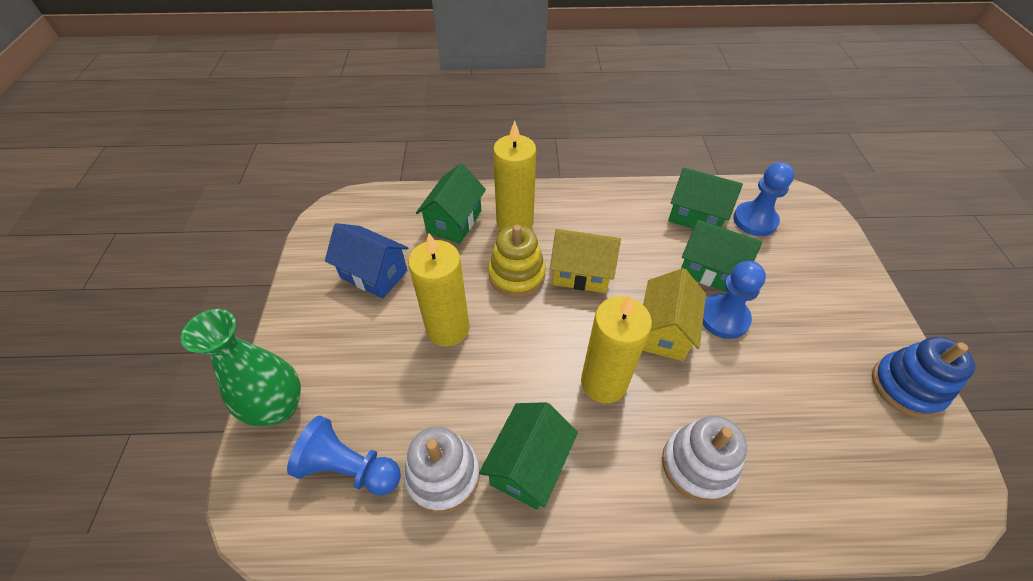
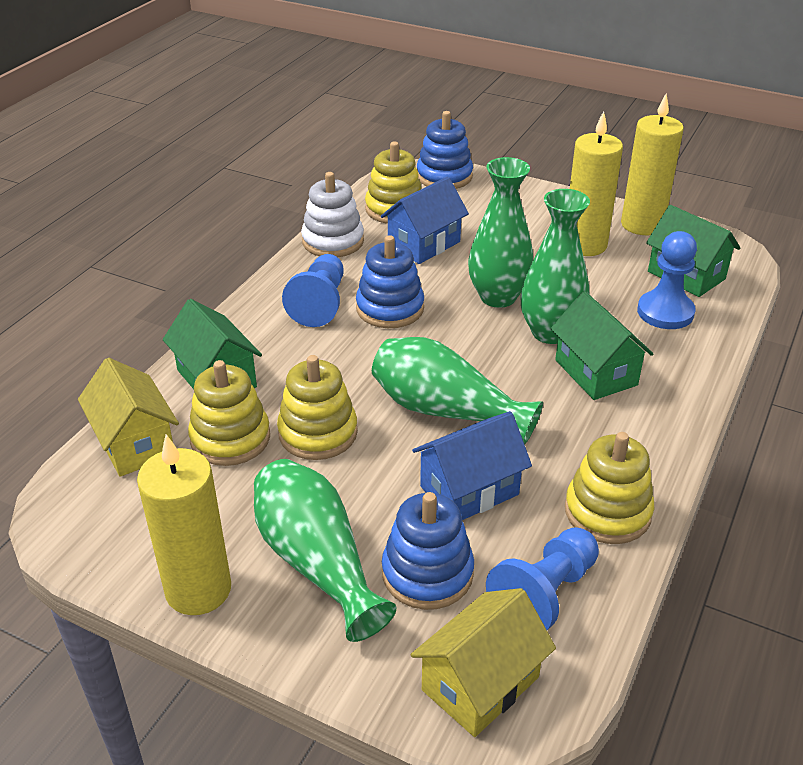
blue house: [325,223,408,298] = 1 -> [381,177,469,264] [412,411,532,520] = 2
blue stacking toy: [872,337,975,418] = 1 -> [356,235,424,328] [382,492,474,610] [417,111,473,189] = 3
green house: [416,163,486,244] [479,402,578,510] [668,168,743,229] [681,220,762,292] = 4 -> [163,299,262,389] [551,291,654,400] [646,205,740,297] = 3
green vase: [181,309,301,426] = 1 -> [254,459,396,642] [372,337,543,445] [468,157,533,308] [520,189,590,344] = 4
white stacking toy: [404,426,480,514] [662,416,747,502] = 2 -> [301,172,364,257] = 1
yellow stacking toy: [488,225,546,297] = 1 -> [188,360,270,466] [277,355,358,460] [365,141,422,224] [565,432,654,544] = 4

